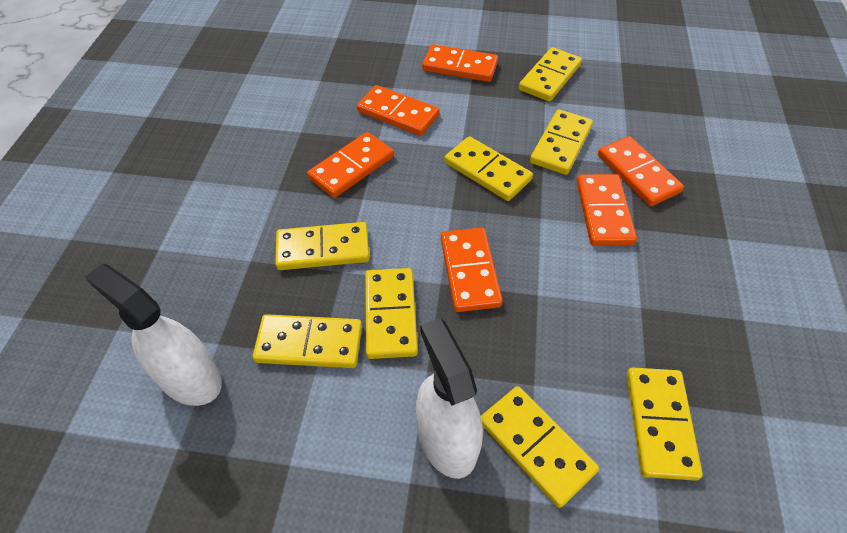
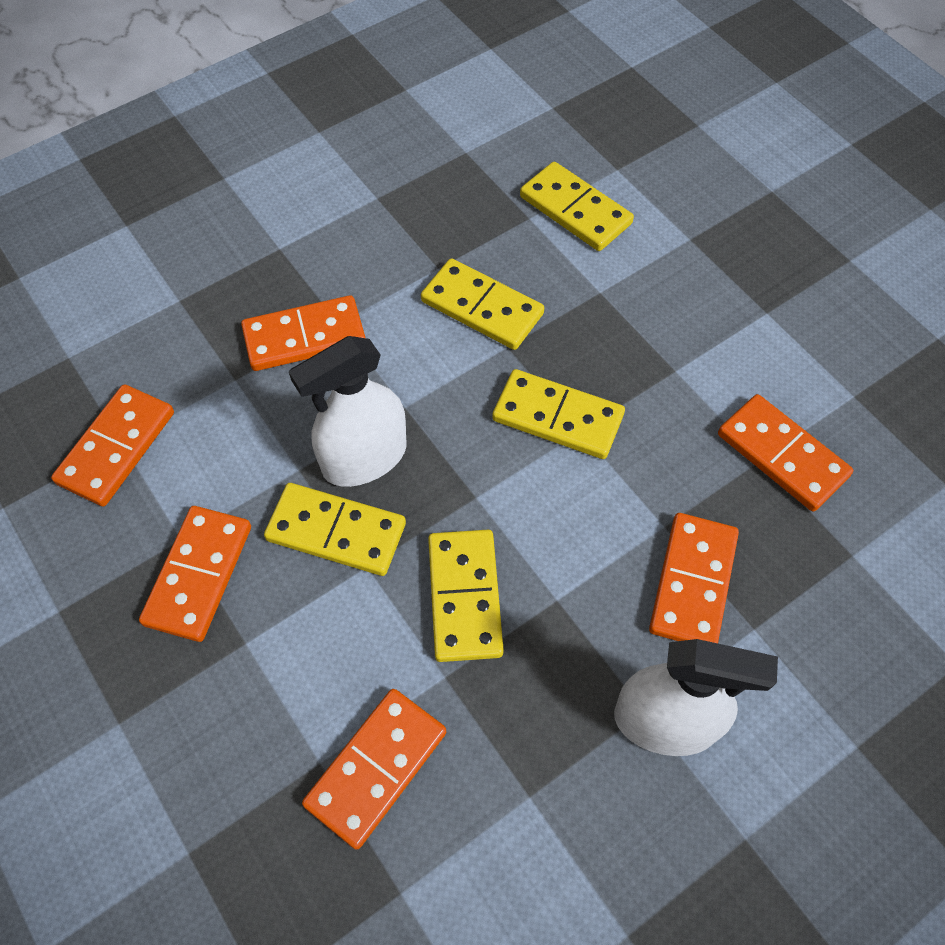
yellow domino: [253,314,362,368] [275,222,370,270] [365,268,418,359] [444,136,533,201] [481,386,599,508] [519,47,582,102] [530,109,593,175] [627,368,703,481] = 8 -> [264,483,406,576] [421,258,544,350] [428,530,504,662] [492,369,625,459] [520,162,634,251] = 5

